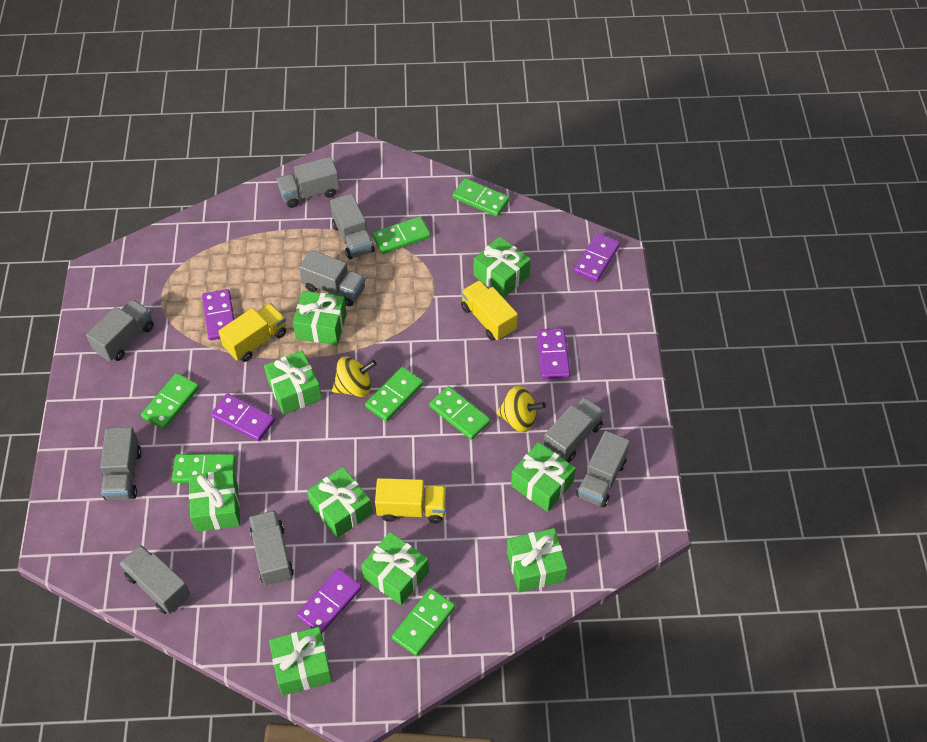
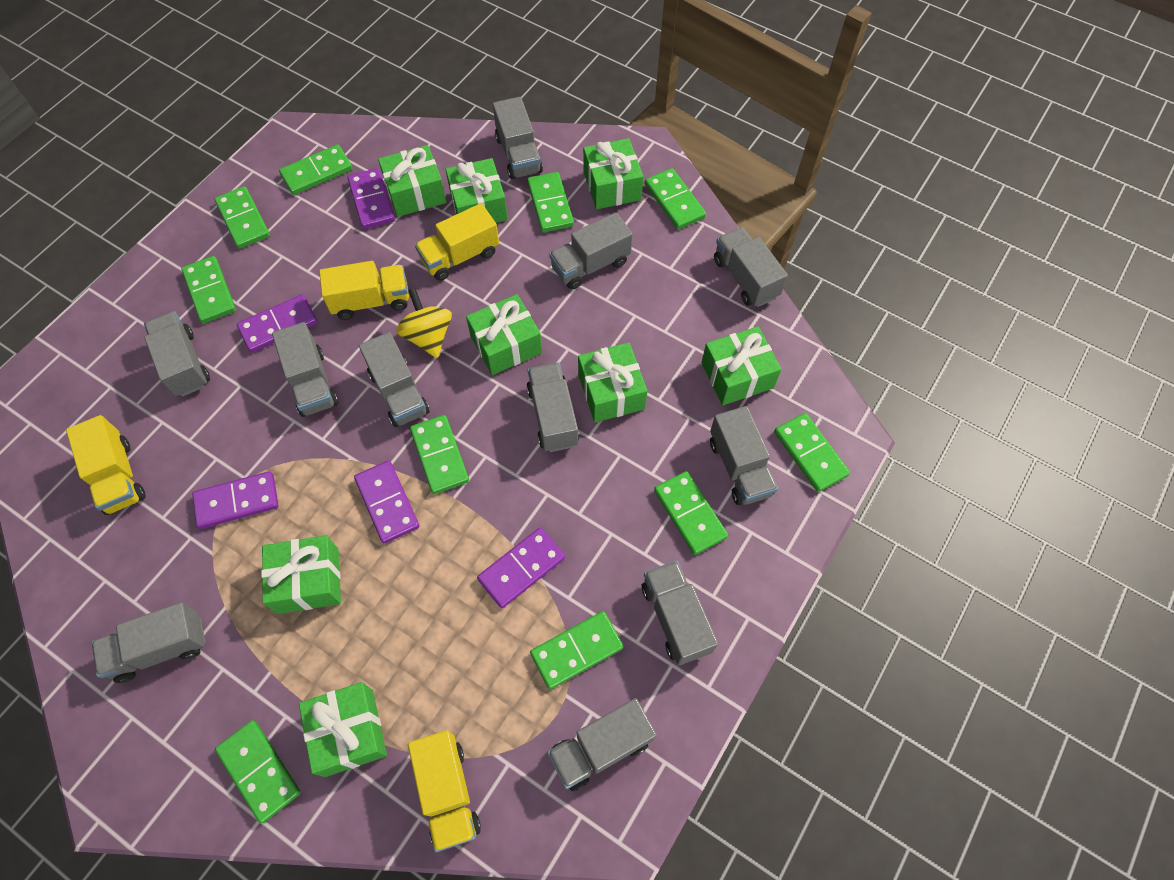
green domino: [141,373,199,429] [172,454,236,483] [365,367,423,421] [372,216,431,254] [392,588,455,656] [429,386,491,440] [453,178,509,217] = 7 -> [181,256,236,323] [215,186,270,249] [215,720,301,823] [279,144,353,195] [410,415,469,494] [527,172,574,232] [530,611,624,689] [645,168,706,229] [654,471,728,555] [774,413,850,492] = 10
green gift: [189,470,240,532] [264,351,322,415] [269,627,332,696] [293,291,347,345] [307,467,373,538] [361,532,429,605] [473,236,531,298] [507,528,567,592] [511,442,576,512] = 9 -> [261,535,341,614] [299,682,387,777] [378,145,446,217] [445,158,508,223] [466,294,542,375] [578,342,647,423] [583,138,643,209] [701,326,781,405] = 8
grey truck: [86,299,154,361] [100,427,142,500] [120,545,190,614] [249,510,294,586] [277,157,340,208] [299,250,366,306] [330,194,375,259] [543,397,604,462] [576,431,630,508] = 9 -> [92,602,205,683] [144,311,210,397] [272,322,338,417] [359,332,430,427] [493,97,543,180] [527,363,579,452] [547,698,657,791] [549,212,633,290] [642,560,718,665] [710,406,778,505] [714,227,788,307] = 11
yellow spinning top: [332,357,377,397] [496,386,546,432] = 2 -> [396,288,452,358] = 1
yellow truck: [218,303,286,362] [375,478,446,523] [461,280,518,341] = 3 -> [66,415,146,515] [319,261,409,320] [408,730,481,852] [415,203,499,281] = 4

